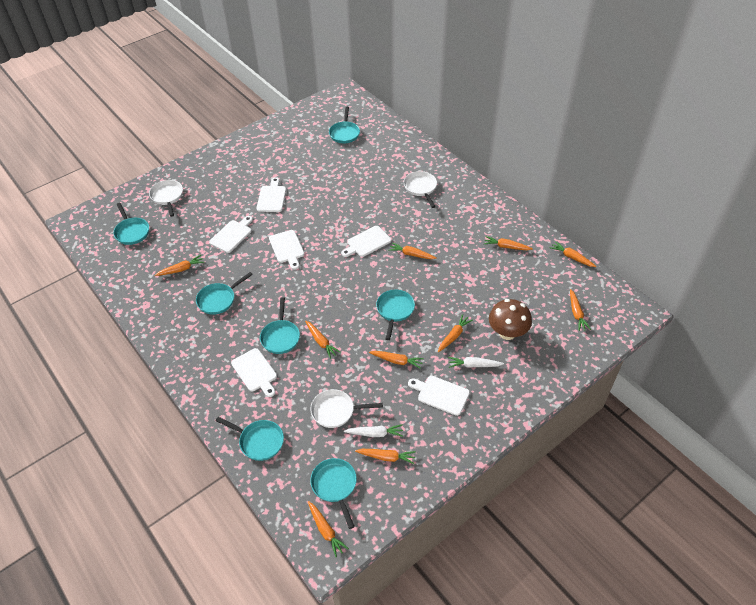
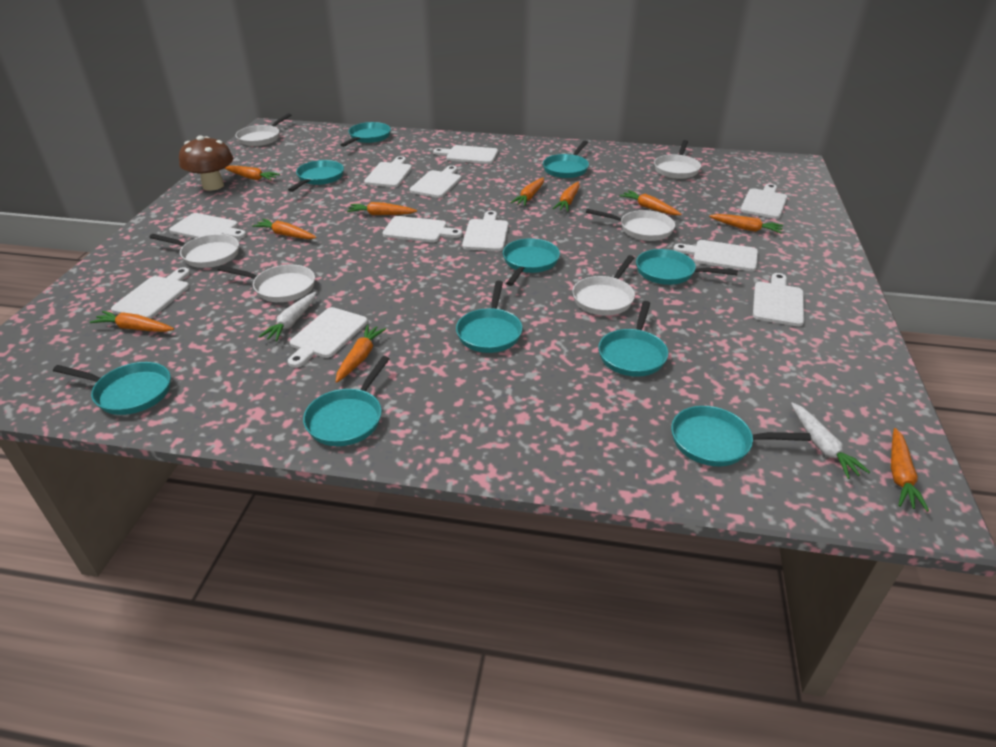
turquoise pan: [113,203,149,245] [196,272,253,315] [216,417,284,461] [260,297,300,354] [310,458,357,529] [329,107,360,143] [376,289,415,340] = 7 -> [53,362,171,415] [288,160,344,192] [303,356,389,446] [340,122,391,147] [456,281,522,353] [503,238,560,286] [543,141,589,178] [598,301,668,377] [636,249,738,285] [671,406,811,466] = 10
white cutting board: [209,216,253,253] [231,348,277,397] [256,177,286,212] [269,230,304,270] [341,226,391,257] [408,376,470,416] = 6 -> [111,267,190,319] [169,213,246,239] [288,307,368,368] [364,156,412,187] [383,216,462,242] [410,165,461,198] [433,145,498,164] [462,211,509,251] [673,240,758,271] [740,184,787,219] [753,273,804,326] = 11
white pan: [149,180,183,217] [310,389,383,428] [404,171,437,208] = 3 -> [149,234,239,268] [217,265,315,302] [235,113,291,146] [572,255,635,316] [586,209,675,241] [654,140,701,179] = 6

